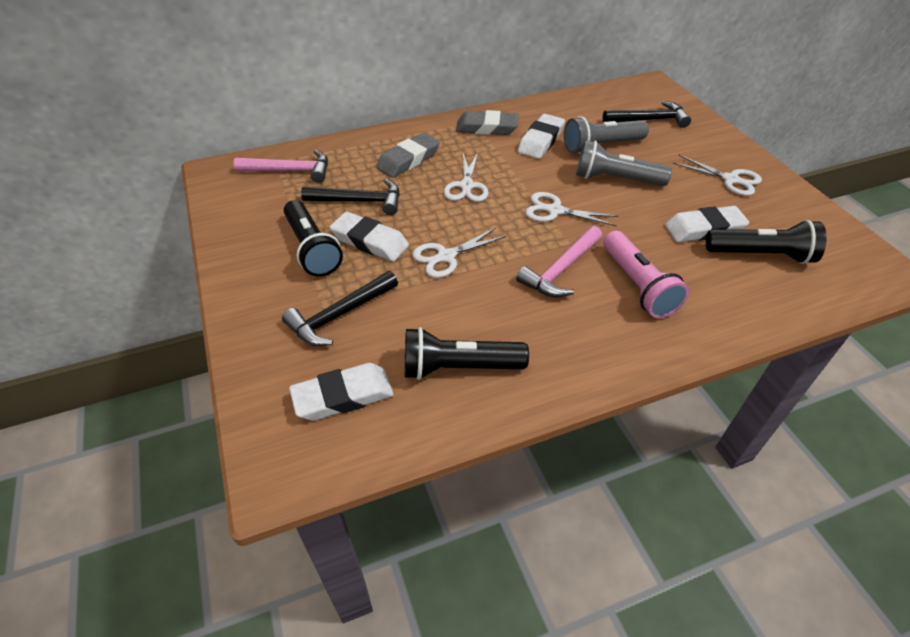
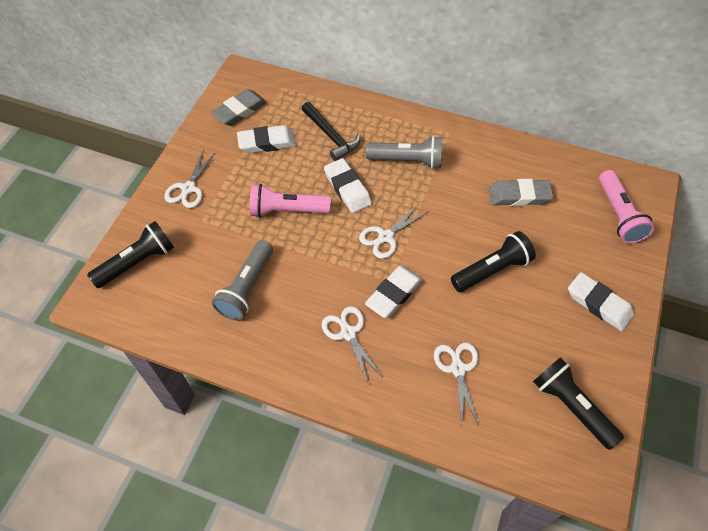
black hammer: [282,271,398,346] [301,179,400,215] [603,101,691,128] = 3 -> [302,102,361,161] = 1
pink flashlight: [603,231,689,318] = 1 -> [250,184,331,218] [599,170,655,244] = 2
pink hammer: [234,150,328,183] [516,226,602,297] = 2 -> none = 0

